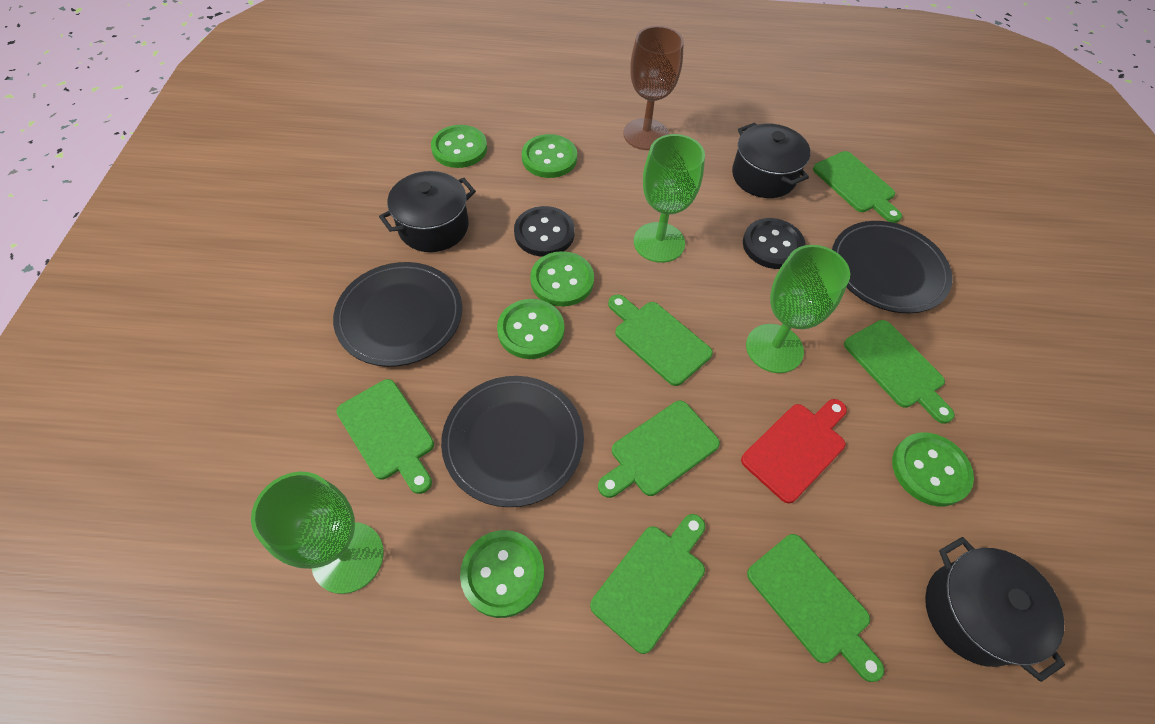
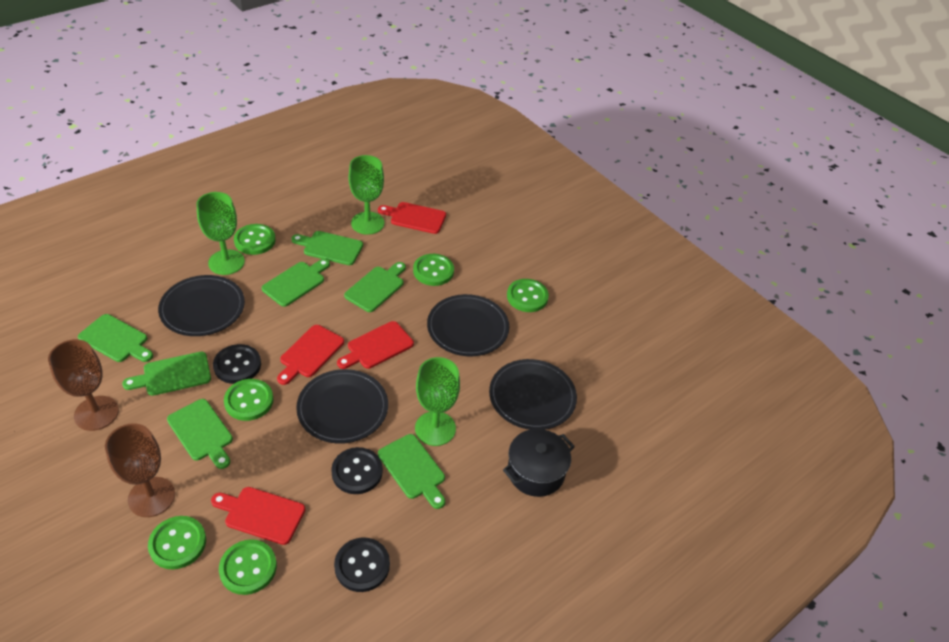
black button: [514,206,575,257] [743,218,806,269] = 2 -> [213,344,261,384] [331,447,383,494] [334,538,390,592] = 3
black plate: [333,262,462,367] [441,376,584,507] [832,221,953,313] = 3 -> [158,275,245,336] [296,369,388,444] [427,294,509,356] [489,359,577,430] = 4
black pot: [379,171,476,252] [732,123,810,198] [925,537,1065,682] = 3 -> [503,429,575,497] = 1
brown goblet: [623,26,684,150] = 1 -> [48,339,119,431] [105,423,175,517] = 2
red cutting board: [741,399,847,504] = 1 -> [211,487,305,545] [277,325,344,385] [337,321,414,369] [378,202,446,234] = 4

